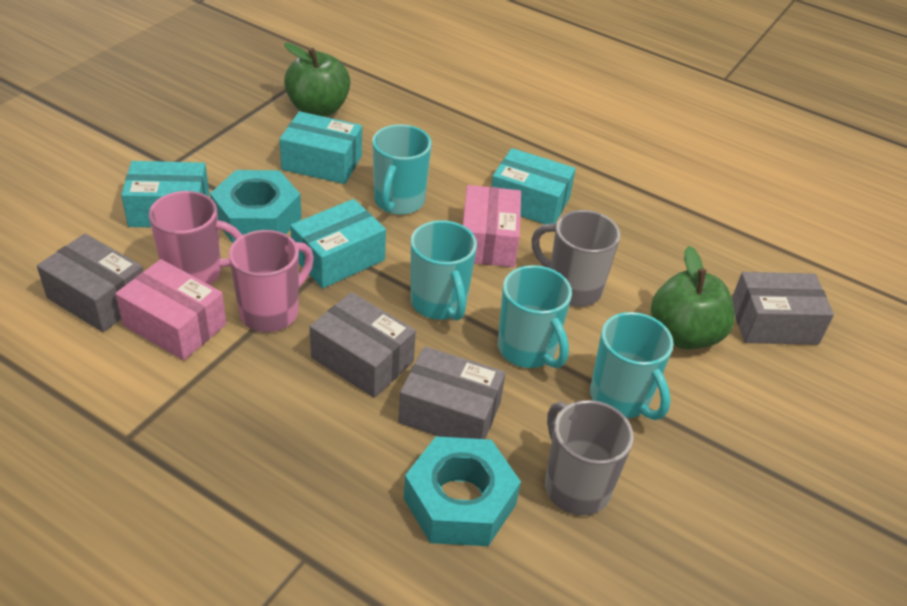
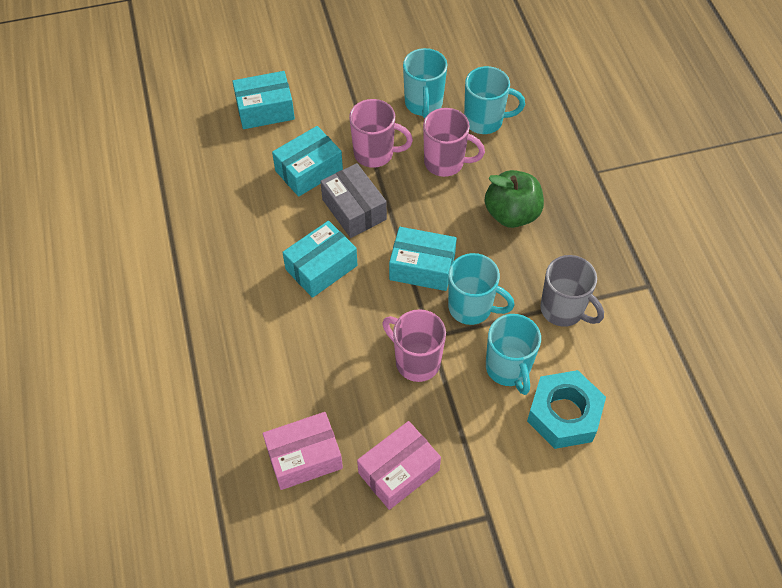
green apple: [284,43,350,117] [651,246,735,349] = 2 -> [485,170,544,228] = 1
grey box: [37,234,144,332] [310,292,416,398] [398,346,506,439] [732,272,834,345] = 4 -> [320,163,387,238] = 1
grey mug: [531,210,620,307] [545,400,634,515] = 2 -> [540,255,604,327] = 1
pink mug: [149,191,242,285] [229,230,314,332] = 2 -> [349,99,413,168] [382,309,446,382] [423,108,485,177] = 3
turquoise nut: [210,170,302,243] [404,436,521,546] = 2 -> [527,370,606,449] = 1

